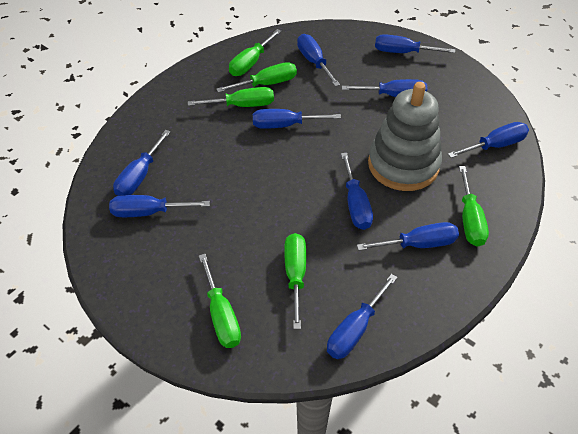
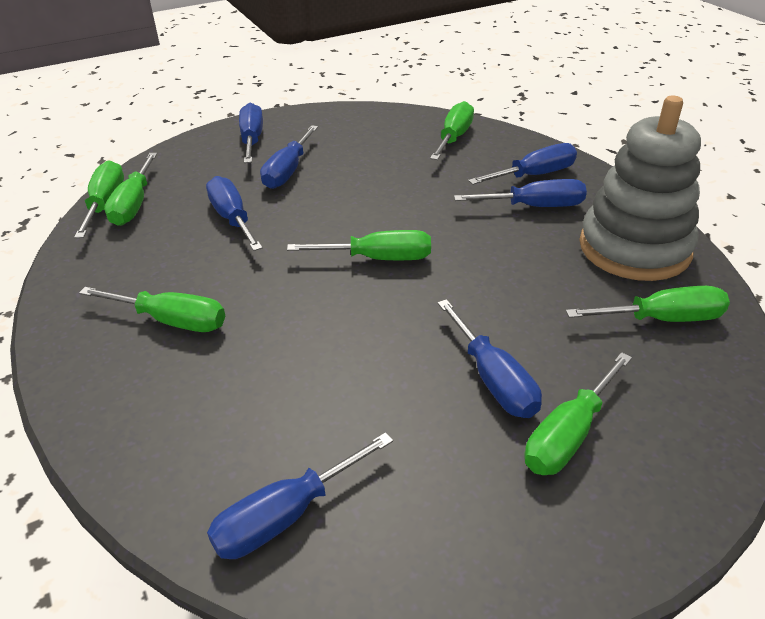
blue screwdriver: [109,195,210,217] [113,130,171,196] [253,109,341,129] [297,34,340,87] [327,274,397,359] [341,153,373,230] [342,79,427,97] [357,222,459,251] [375,34,455,53] [448,122,529,158] = 10 -> [206,176,263,251] [207,432,393,559] [239,103,263,163] [260,125,318,189] [437,299,542,418] [454,179,587,207] [468,143,577,185] = 7
green screwdriver: [188,87,274,107] [199,254,241,348] [216,62,297,93] [229,29,281,76] [284,233,306,329] [459,166,489,247] = 6 -> [74,160,124,238] [79,287,225,332] [104,153,157,226] [287,230,431,260] [430,101,474,160] [524,352,632,475] [566,286,730,322] = 7

